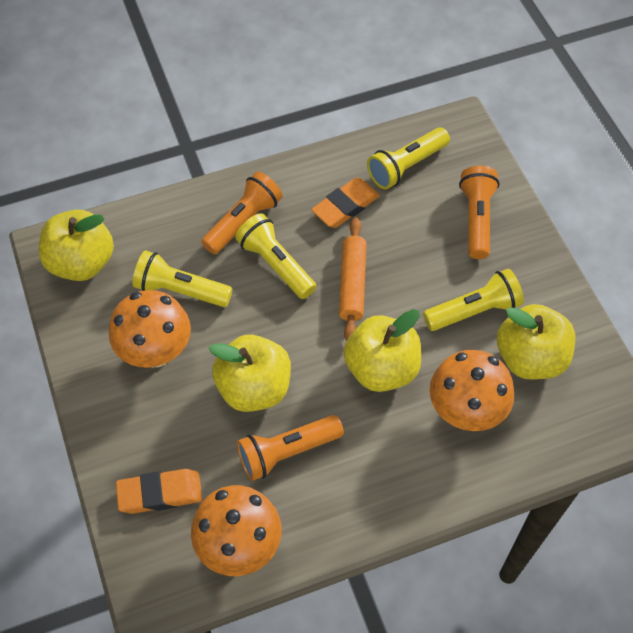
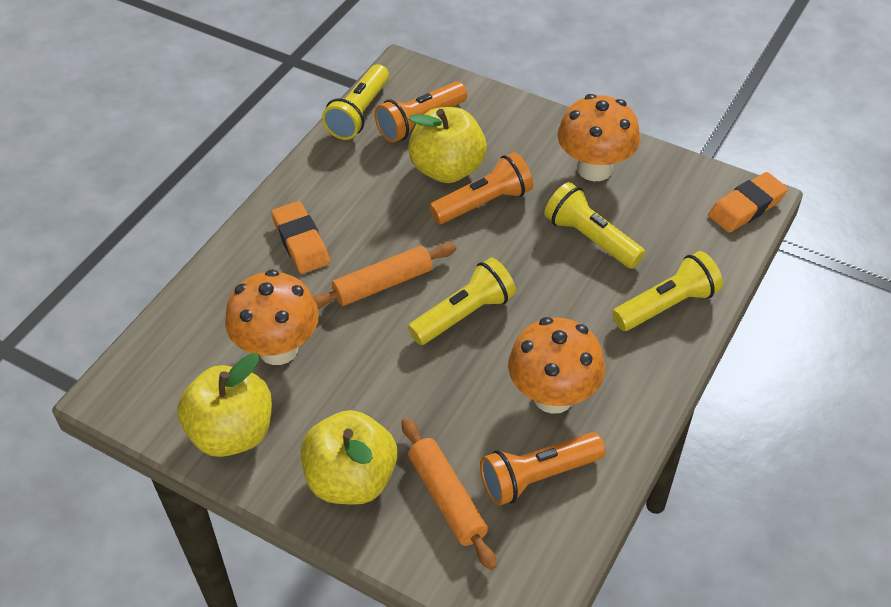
orange rolling pin: [339,217,367,341] = 1 -> [313,243,457,309] [402,418,497,570] = 2
yellow apple: [39,210,114,281] [209,335,291,412] [343,309,421,392] [497,304,576,380] = 4 -> [177,353,272,457] [301,410,397,505] [408,107,487,183] = 3

